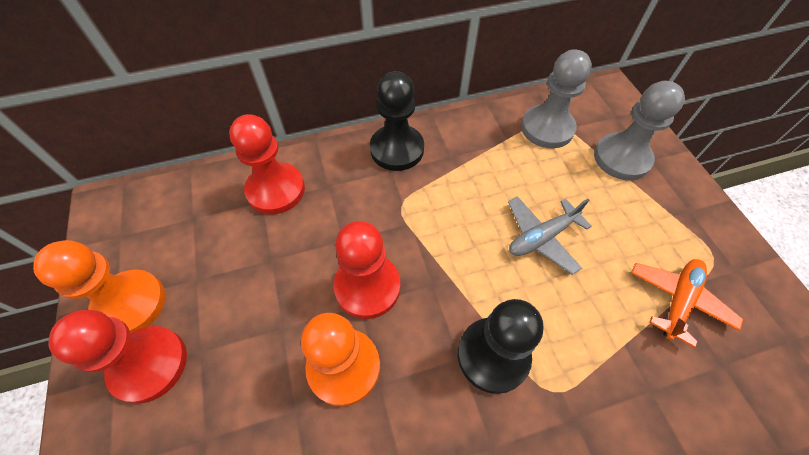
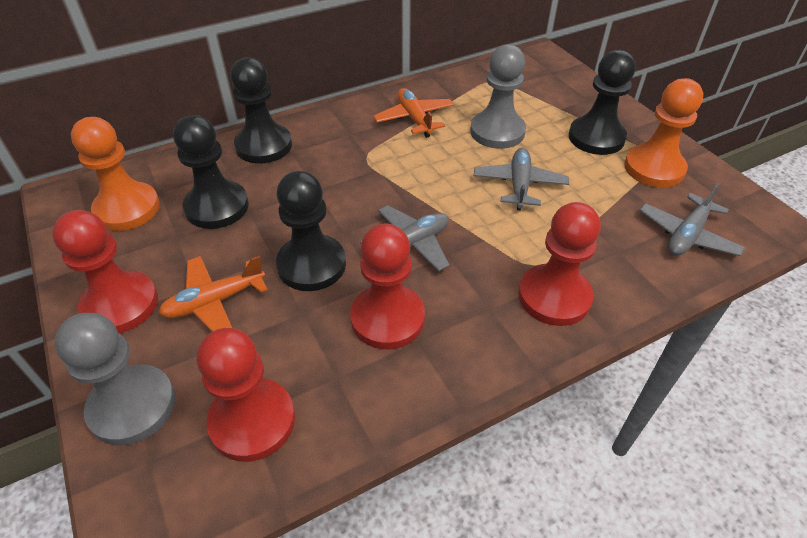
black pawn: [370,71,424,171] [458,299,543,394] = 2 -> [173,115,249,229] [230,57,292,164] [276,171,346,291] [569,50,636,155] = 4
grey plane: [508,196,592,275] = 1 -> [360,205,449,271] [474,148,569,210] [639,183,745,256] = 3
orange plane: [631,259,743,348] = 1 -> [159,256,268,332] [373,88,454,138] = 2
red pawn: [49,310,187,403] [229,114,305,214] [334,221,400,319] = 3 -> [52,210,158,333] [197,328,295,462] [350,224,425,349] [518,202,601,326] = 4

